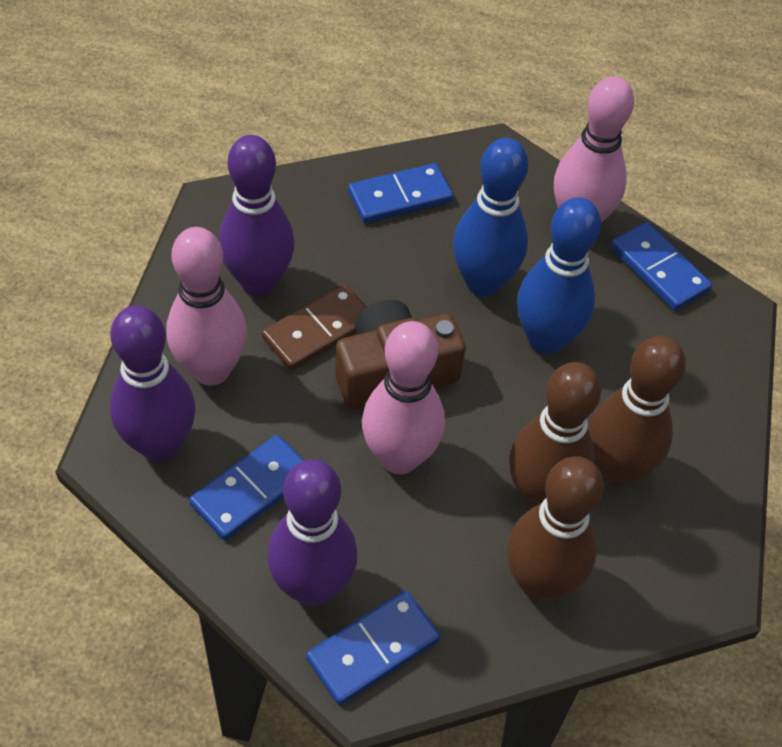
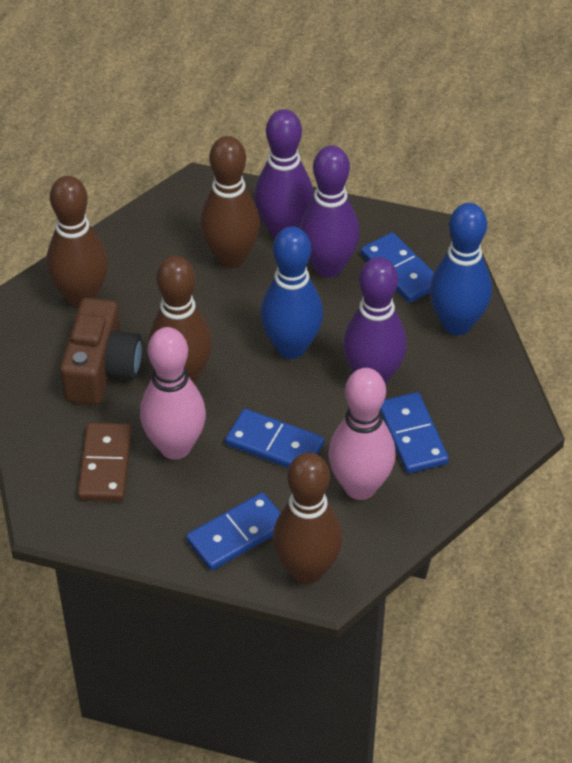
brown bowling pin: [507,456,604,601] [509,362,601,509] [588,336,686,487] = 3 -> [47,176,108,308] [149,256,212,384] [200,136,260,268] [273,452,342,584] = 4
pink bowling pin: [166,227,247,386] [362,321,445,474] [554,76,634,223] = 3 -> [140,327,206,460] [328,368,396,500] = 2

